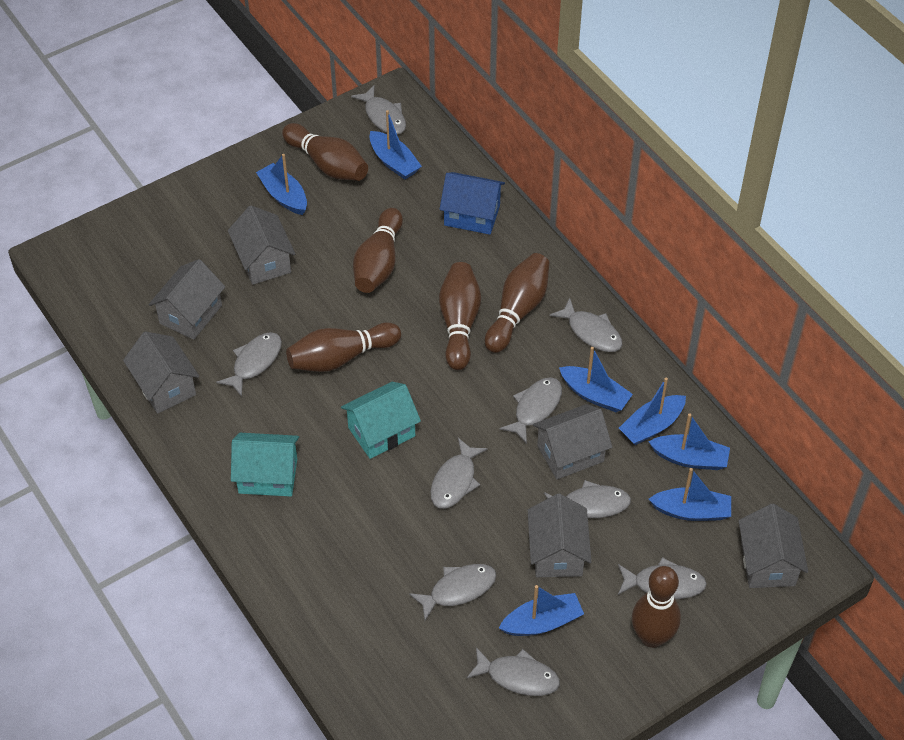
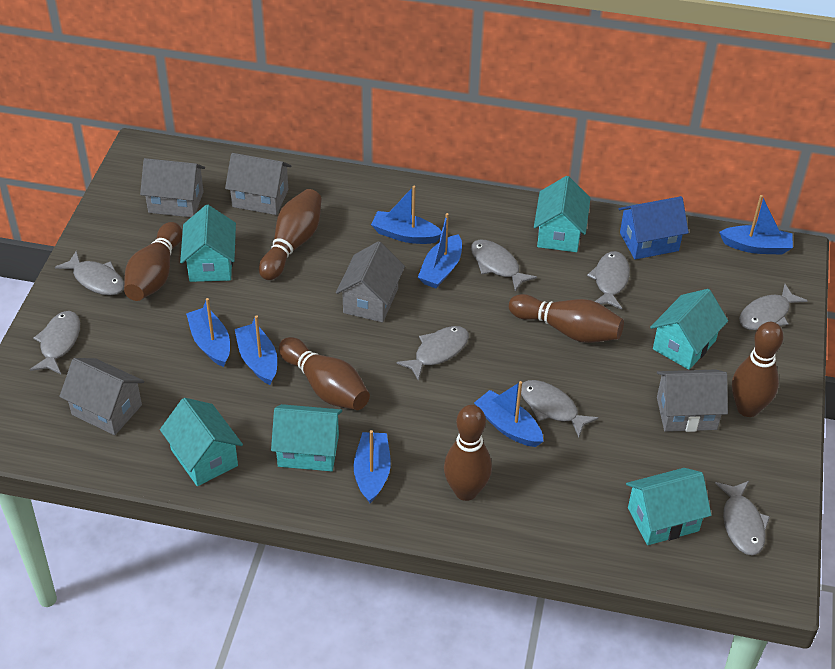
grey fish: [216,332,282,397] [351,86,406,134] [409,564,497,621] [430,438,488,509] [466,647,560,696] [499,377,562,444] [544,480,631,518] [550,298,622,352] [618,557,707,599] = 9 -> [30,311,80,374] [55,251,124,295] [396,326,469,381] [471,240,537,292] [521,380,599,437] [587,251,630,310] [715,481,770,556] [739,284,808,330] = 8
grey house: [123,331,199,414] [149,259,225,340] [228,205,295,285] [528,494,591,577] [533,404,612,480] [738,504,808,588] = 6 -> [59,358,144,435] [140,158,205,217] [225,153,291,215] [336,241,405,322] [657,369,728,432] = 5
turquoise house: [231,433,299,497] [341,382,421,459] = 2 -> [160,398,243,486] [180,205,236,282] [271,404,342,471] [534,176,591,252] [626,468,711,545] [650,289,728,370] = 6

